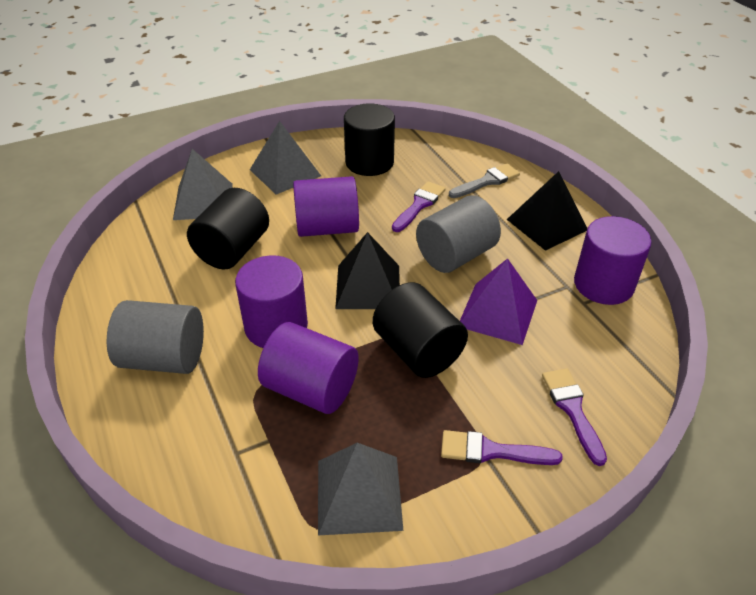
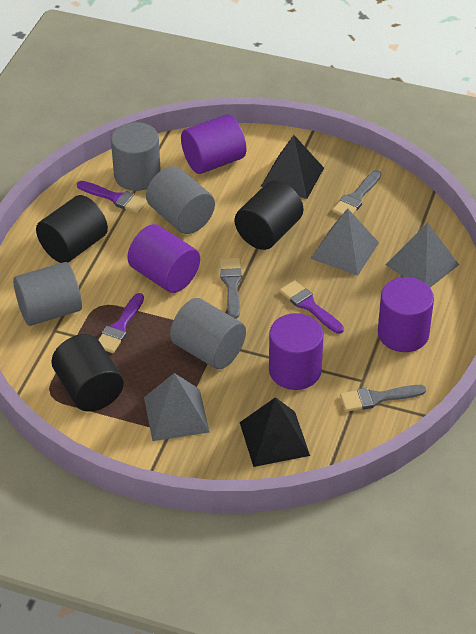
grey brush: [449,163,520,198] = 1 -> [220,257,242,319] [332,170,381,215] [340,385,426,412] = 3
grey cylinder: [107,300,204,374] [416,195,501,273] = 2 -> [13,262,82,326] [111,122,161,191] [146,166,215,234] [170,298,246,369] = 4
purple pyramid: [460,258,537,345] = 1 -> none = 0

